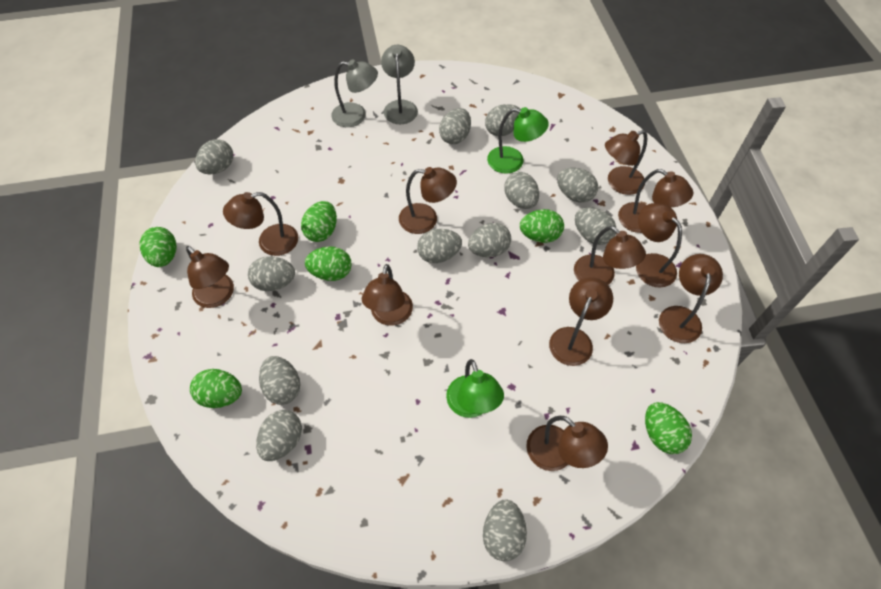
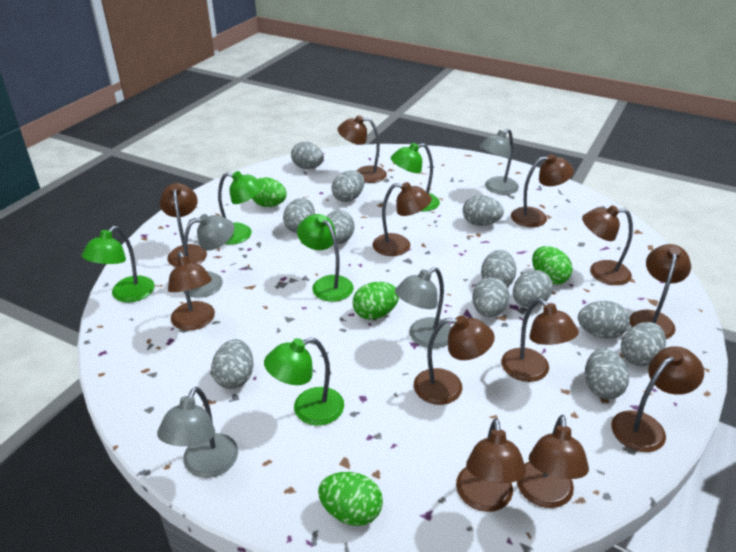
brown lamp: [186,246,234,308] [223,192,298,256] [362,264,413,326] [399,167,457,234] [526,416,608,471] [549,277,613,366] [574,226,646,285] [605,130,647,195] [618,169,693,233] [636,203,682,287] [659,254,723,343] = 11 -> [159,183,207,267] [168,251,215,331] [338,115,387,183] [372,182,432,256] [414,315,495,405] [456,418,526,512] [501,298,579,382] [511,154,574,227] [517,415,589,508] [582,205,633,285] [611,346,704,452] [630,244,691,339] = 12
green egg: [140,227,177,267] [190,369,242,408] [301,201,337,242] [305,246,352,281] [520,209,564,243] [645,402,692,454] = 6 -> [252,177,287,207] [318,472,383,526] [353,282,399,320] [532,246,573,285] = 4
green lamp: [446,359,504,418] [487,107,549,174] = 2 -> [82,226,155,302] [218,171,264,245] [264,338,344,426] [297,214,354,302] [390,143,440,211] = 5
grey lamp: [331,59,378,127] [381,45,418,124] = 2 -> [157,387,238,478] [183,214,235,298] [395,267,452,348] [479,129,519,195] = 4

